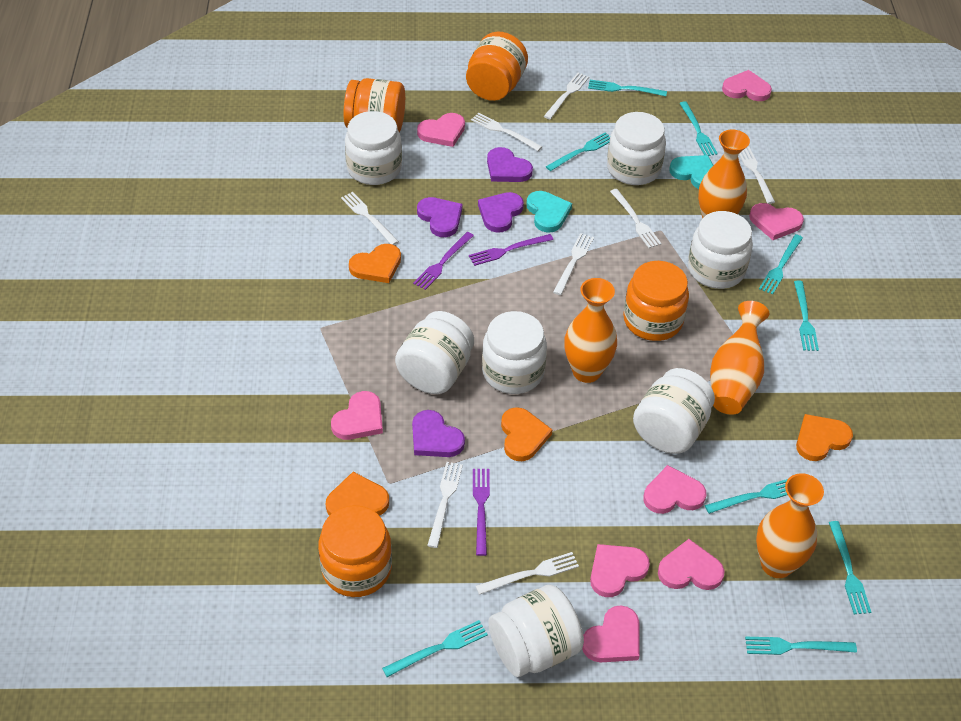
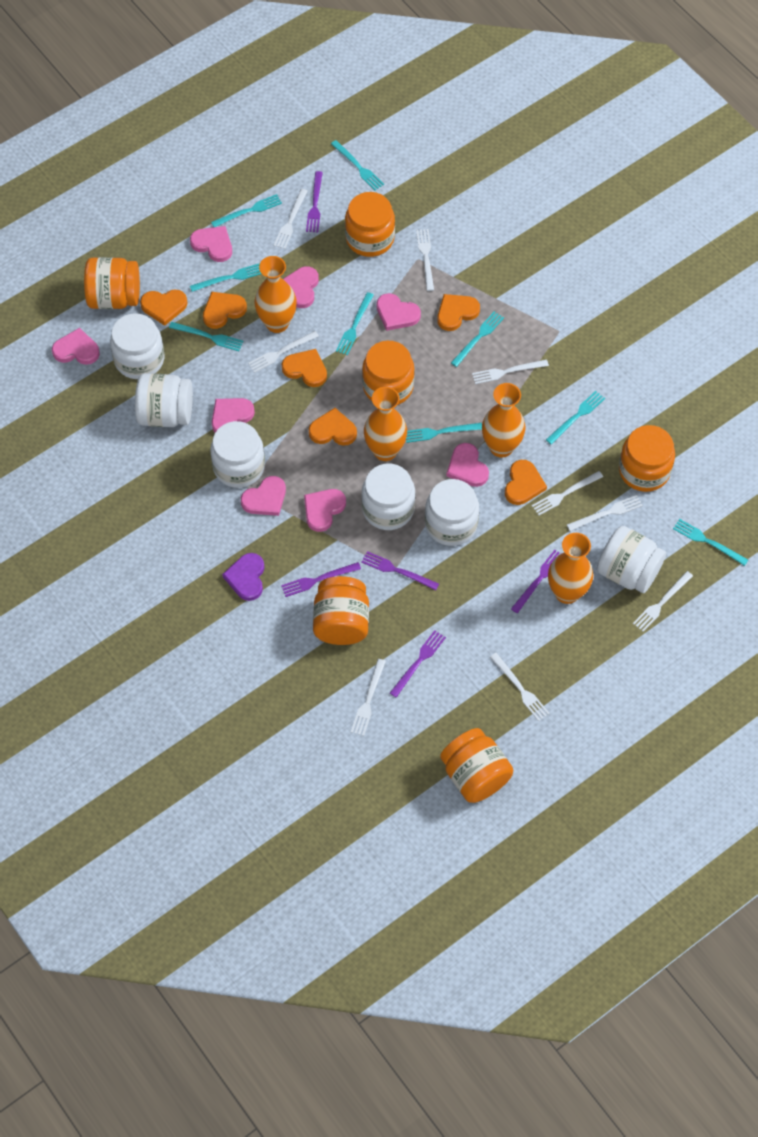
orange heart: [326,472,389,516] [349,244,401,283] [501,407,552,461] [796,414,853,461] = 4 -> [140,289,188,326] [203,292,247,329] [282,349,327,387] [309,408,357,446] [437,294,480,331] [505,460,547,505] = 6
orange jar: [318,505,392,597] [344,78,405,133] [466,32,528,101] [623,261,689,341] = 4 -> [84,257,140,309] [313,576,369,645] [345,192,395,257] [362,341,415,405] [440,728,513,803] [619,425,675,492] = 6
purple fork: [413,232,474,290] [469,234,553,266] [473,469,490,556] = 3 -> [281,562,361,597] [306,171,323,233] [361,551,439,590] [390,630,446,698] [511,550,560,613] = 5
purple heart: [412,410,465,457] [417,197,463,237] [478,192,524,233] [487,147,533,182] = 4 -> [222,553,264,601] = 1
turquoise heart: [526,191,572,233] [669,155,713,189] = 2 -> none = 0
white fork: [341,192,399,245] [427,462,463,548] [471,113,542,151] [476,552,579,595] [544,73,589,119] [553,233,594,295] [610,189,662,248] [739,147,775,204] = 8 -> [248,331,319,373] [274,189,308,249] [351,659,386,736] [416,229,434,291] [472,359,549,384] [490,653,550,721] [532,471,603,515] [567,495,643,531] [633,571,693,632] = 9
white jar: [345,111,402,185] [395,311,474,394] [482,311,547,394] [488,585,584,677] [607,112,666,185] [633,368,715,454] [688,211,753,289] = 7 -> [110,313,164,379] [135,373,193,427] [210,421,265,488] [361,464,415,530] [425,479,479,546] [597,526,666,593] = 6

